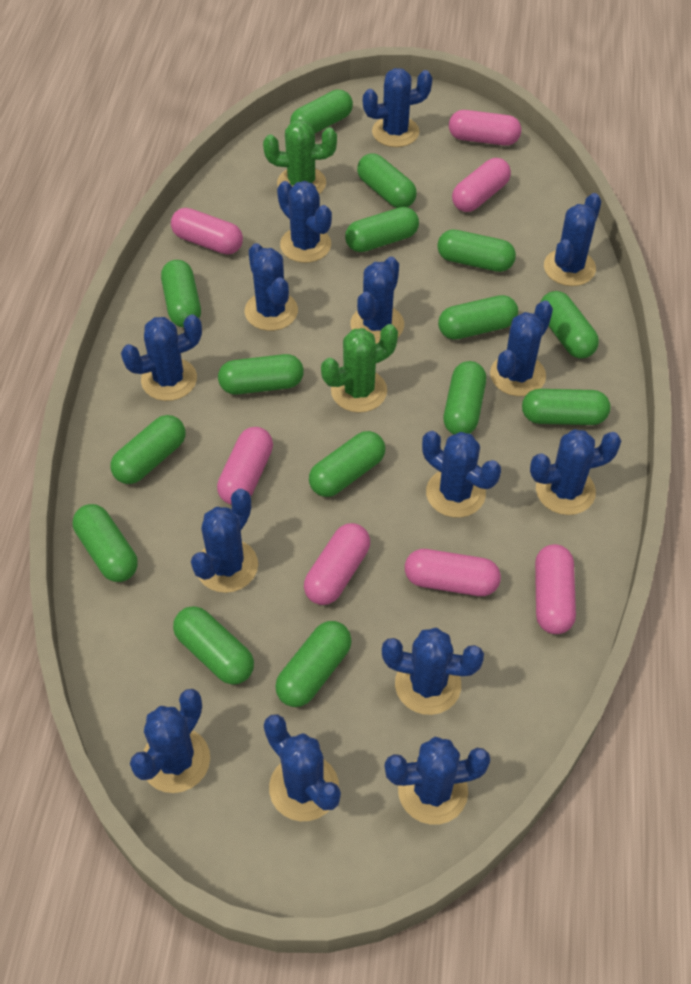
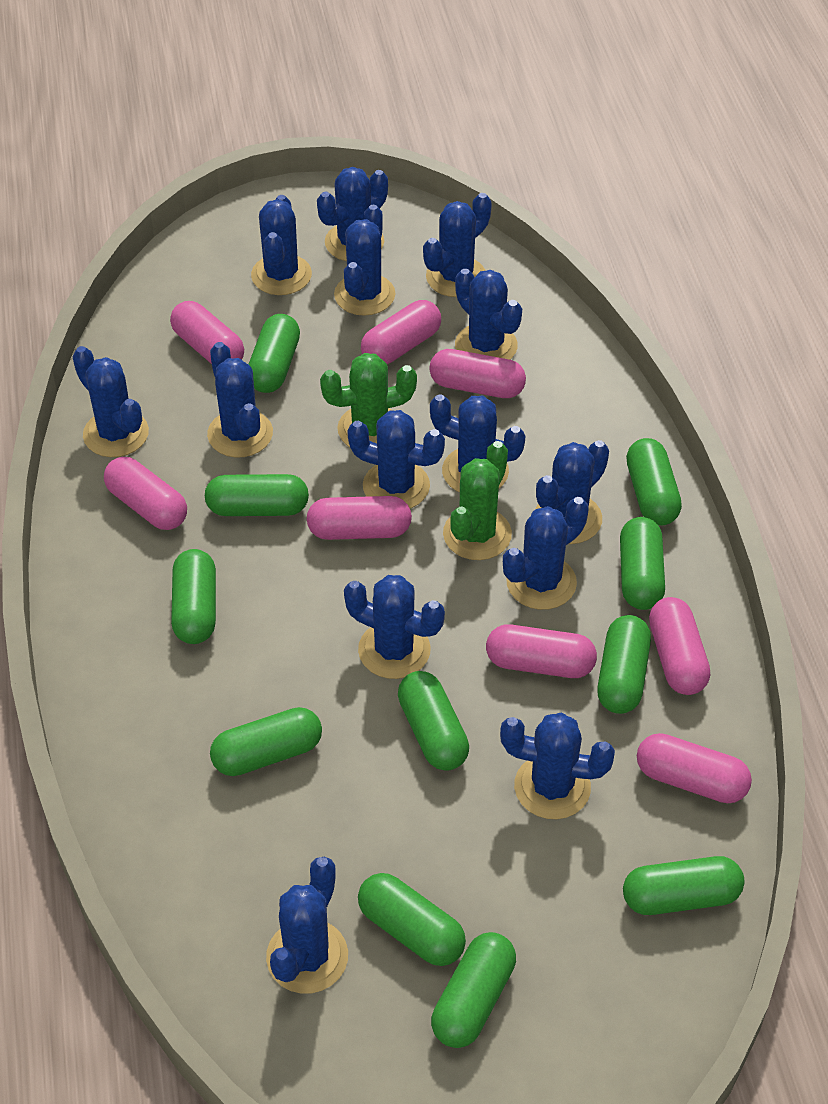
green capsule: [73,504,138,582] [110,415,185,484] [161,260,201,327] [173,606,254,685] [218,354,304,395] [275,621,352,707] [290,89,353,133] [309,431,385,497] [345,207,419,252] [357,153,417,208] [437,229,516,272] [438,295,518,339] [444,361,486,434] [522,389,610,425] [541,291,599,358] = 15 -> [171,549,216,644] [205,474,309,516] [210,707,322,776] [248,314,300,393] [358,873,466,966] [398,671,469,771] [431,932,516,1048] [597,615,651,714] [620,517,665,610] [623,856,744,915] [626,438,682,525] = 11
pink capsule: [171,208,243,255] [217,427,273,505] [304,523,370,605] [405,549,501,596] [449,110,521,146] [452,158,511,212] [535,544,576,634] = 7 -> [104,457,187,530] [170,301,244,364] [307,496,412,540] [361,300,441,364] [429,349,526,398] [486,624,597,678] [637,733,752,803] [649,597,710,695] = 8

